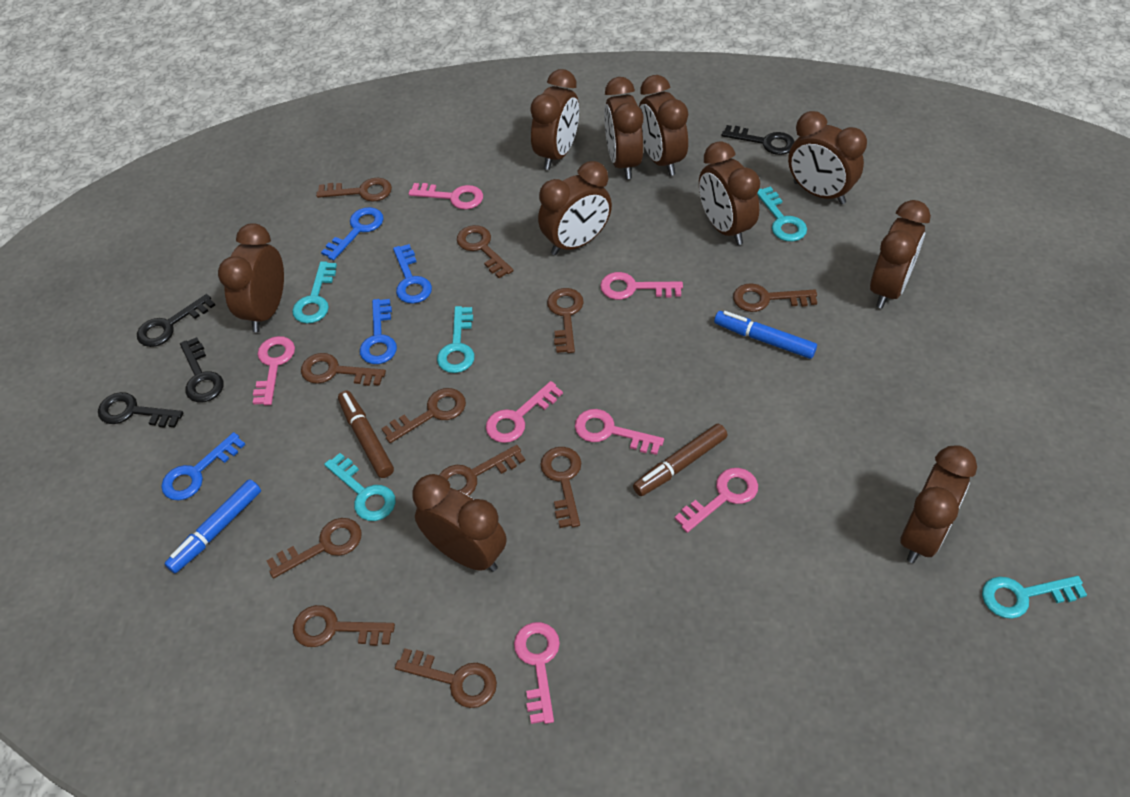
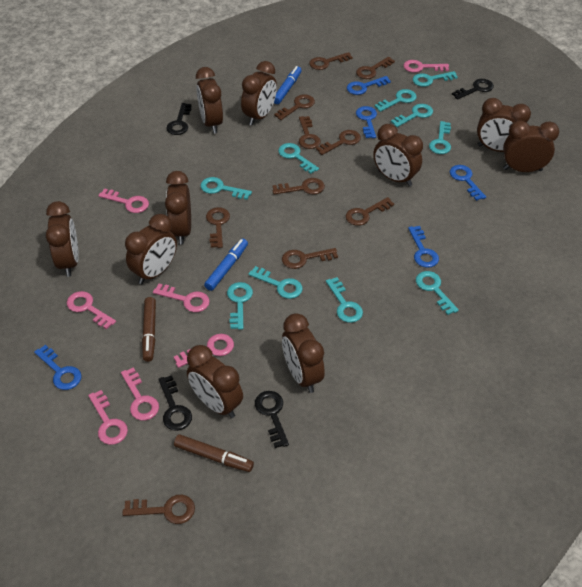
blue key: [161,432,245,500] [321,207,383,260] [360,299,397,364] [393,244,432,304] = 4 -> [34,345,81,390] [347,76,391,95] [356,106,377,138] [408,226,439,268] [450,165,486,201] = 5
brown key: [267,518,362,578] [293,605,395,647] [301,353,386,386] [316,178,392,202] [381,388,466,443] [395,648,497,708] [439,445,525,496] [457,225,513,278] [540,447,581,528] [547,288,584,353] [733,283,817,312] = 11 -> [122,495,195,524] [206,207,230,248] [272,178,325,194] [274,94,315,120] [282,248,338,269] [299,116,321,149] [309,52,353,70] [316,130,361,155] [346,197,394,226] [356,57,395,79] = 10
turquoise key: [292,261,337,324] [324,453,396,521] [437,306,475,373] [757,187,807,242] [982,576,1087,619] = 5 -> [200,177,252,200] [227,282,253,330] [248,266,303,299] [278,143,319,174] [326,277,363,323] [374,89,417,112] [391,104,433,127] [413,71,458,87] [416,271,459,315] [429,121,451,154] = 10

